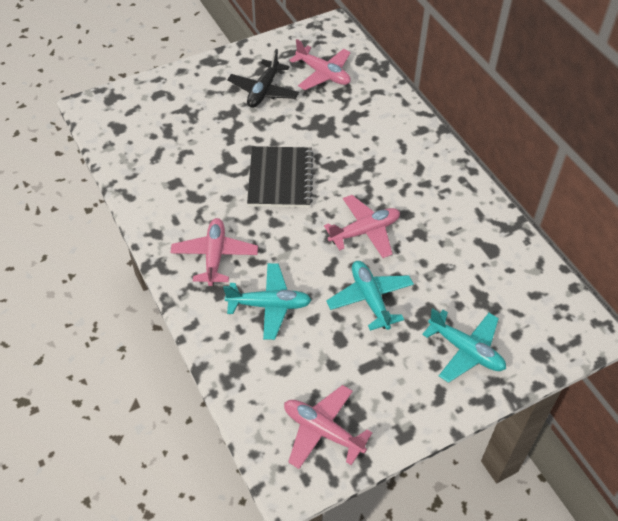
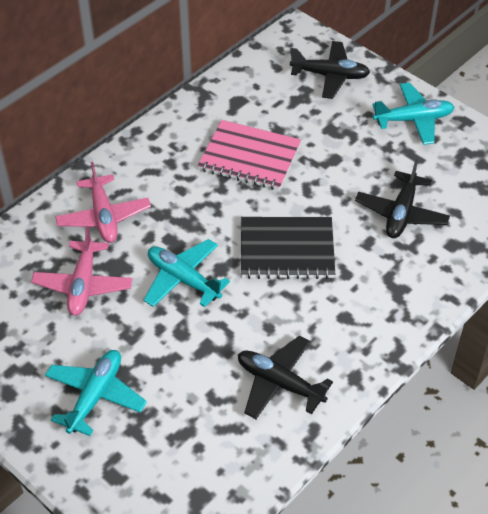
black plane: [227,49,299,108] = 1 -> [238,336,333,419] [290,41,370,99] [355,159,450,238] = 3
pink notebook: none = 0 -> [198,120,301,190] = 1
pink plane: [170,218,258,286] [284,385,372,469] [289,39,351,90] [324,195,400,258] = 4 -> [31,226,132,316] [55,162,151,243] = 2

